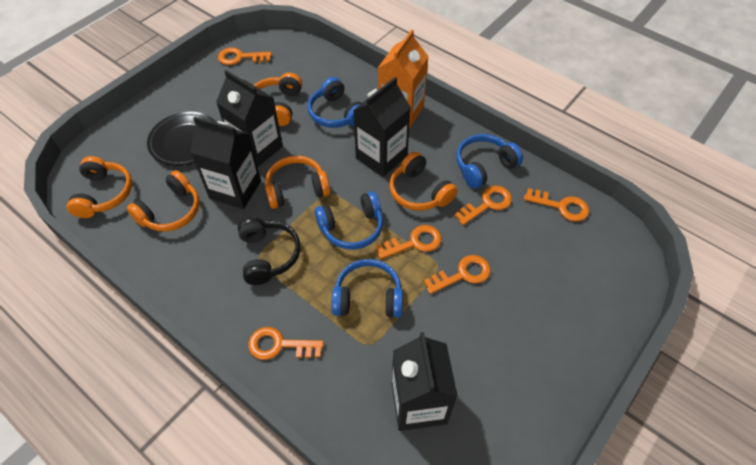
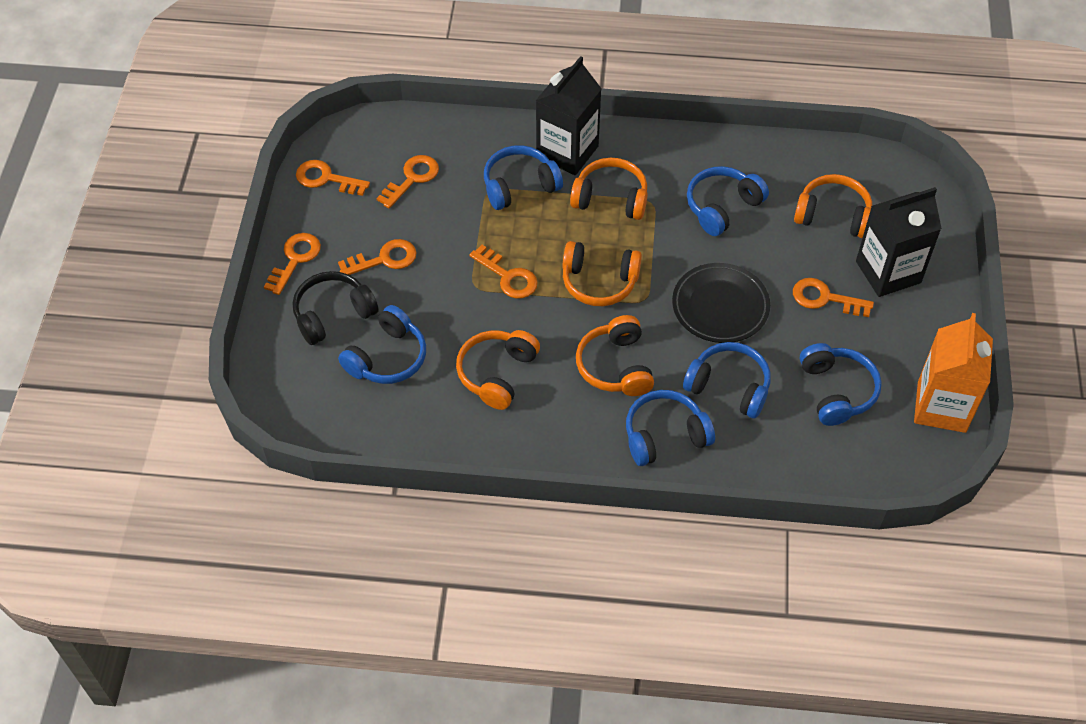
black carton: [190,116,261,209] [216,70,283,167] [353,77,411,177] [392,332,458,431] = 4 -> [536,56,602,175] [856,187,942,297] = 2
blue headphones: [308,77,361,128] [315,191,383,250] [332,259,403,318] [456,134,523,188] = 4 -> [338,305,426,384] [484,145,563,210] [626,390,715,466] [683,342,771,418] [687,166,769,236] [800,343,882,426] = 6

